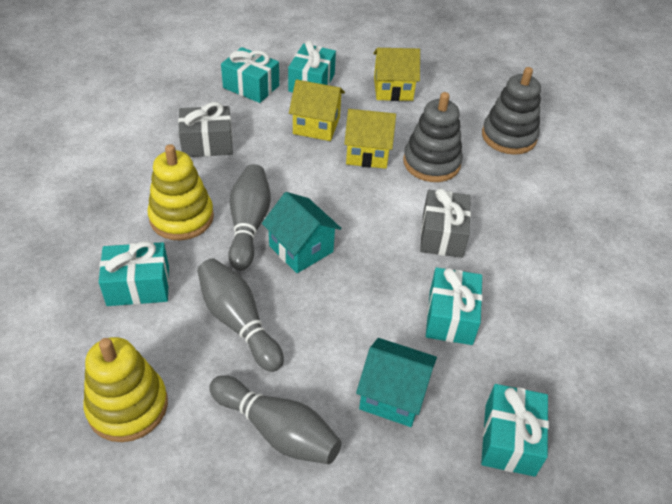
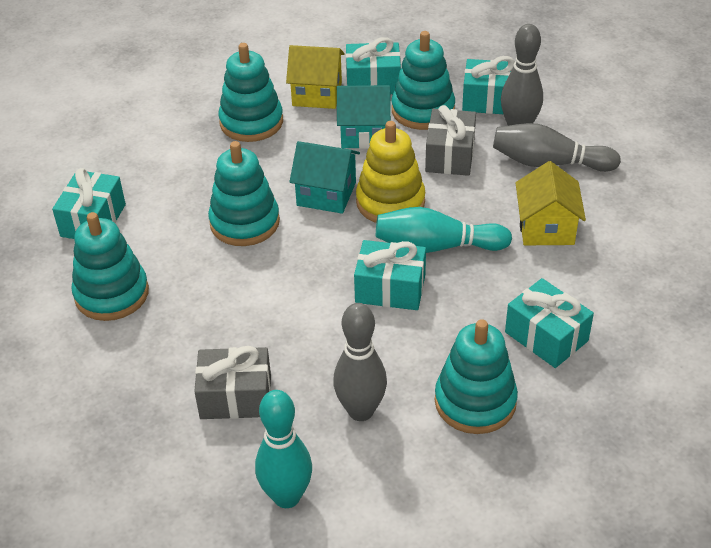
grey stacking toy: [403,92,463,182] [482,67,541,155] = 2 -> none = 0
turquoise bowling pin: none = 0 -> [255,390,312,508] [376,207,512,253] = 2
turquoise stacking toy: none = 0 -> [72,212,149,321] [208,141,280,246] [218,43,283,142] [392,31,455,130] [435,319,518,434] = 5
yellow house: [289,80,345,141] [344,109,396,169] [373,48,420,101] = 3 -> [286,45,345,109] [516,161,586,245] = 2
yellow stacking toy: [84,337,168,442] [147,144,214,240] = 2 -> [356,121,425,223] = 1

